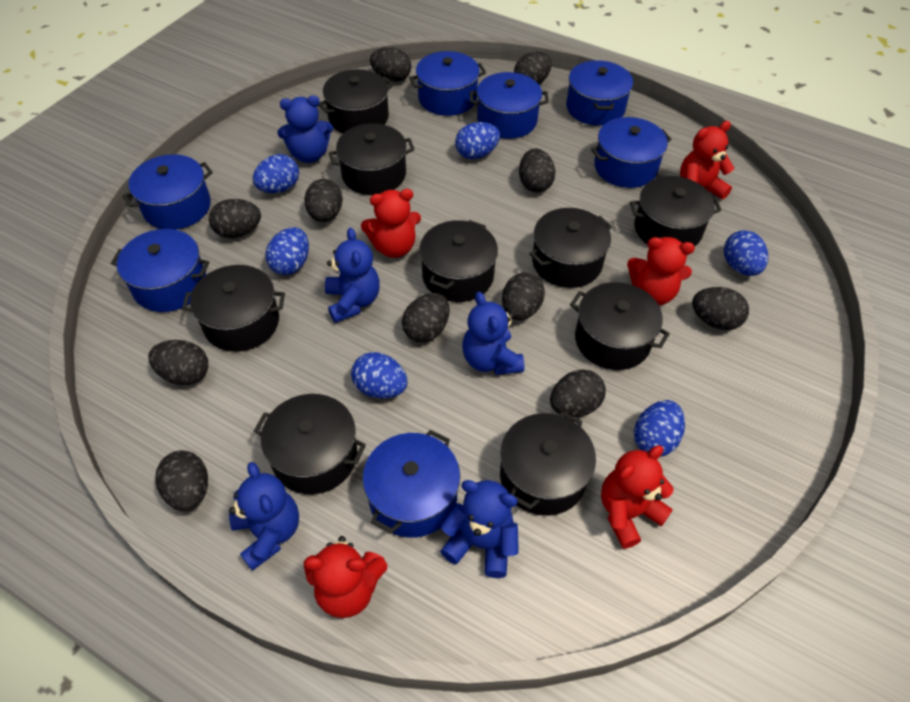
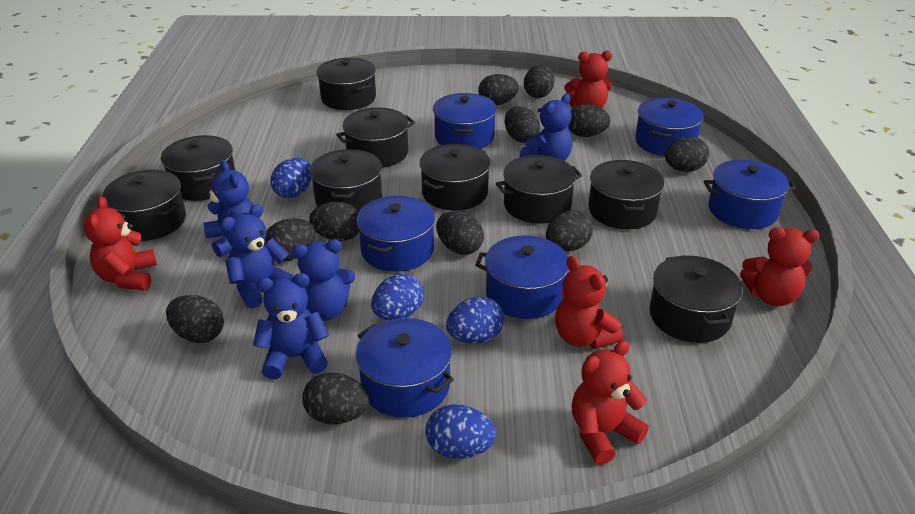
blue egg: [253,154,299,193] [266,227,309,275] [351,352,407,399] [455,122,500,159] [634,400,685,457] [724,230,768,276] = 6 -> [270,158,312,198] [371,274,424,320] [425,404,496,459] [446,297,504,344] = 4
blue pot: [111,229,209,312] [123,154,213,230] [363,430,460,538] [409,51,486,116] [470,72,549,139] [566,60,633,126] [591,117,672,188] = 7 -> [356,196,435,272] [356,318,454,418] [433,93,497,149] [475,236,569,319] [635,98,704,156] [704,160,796,229] = 6

